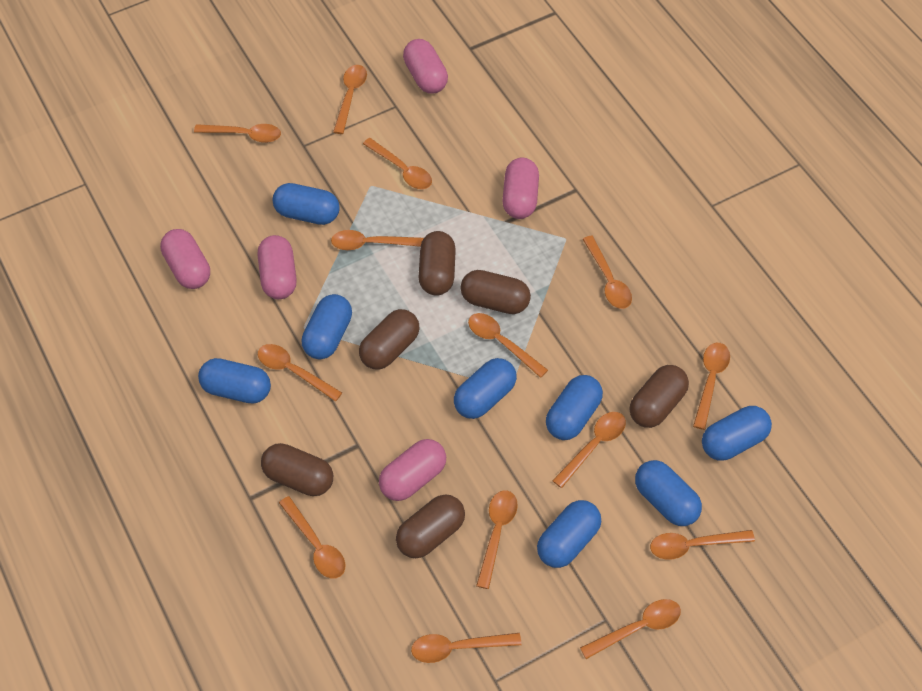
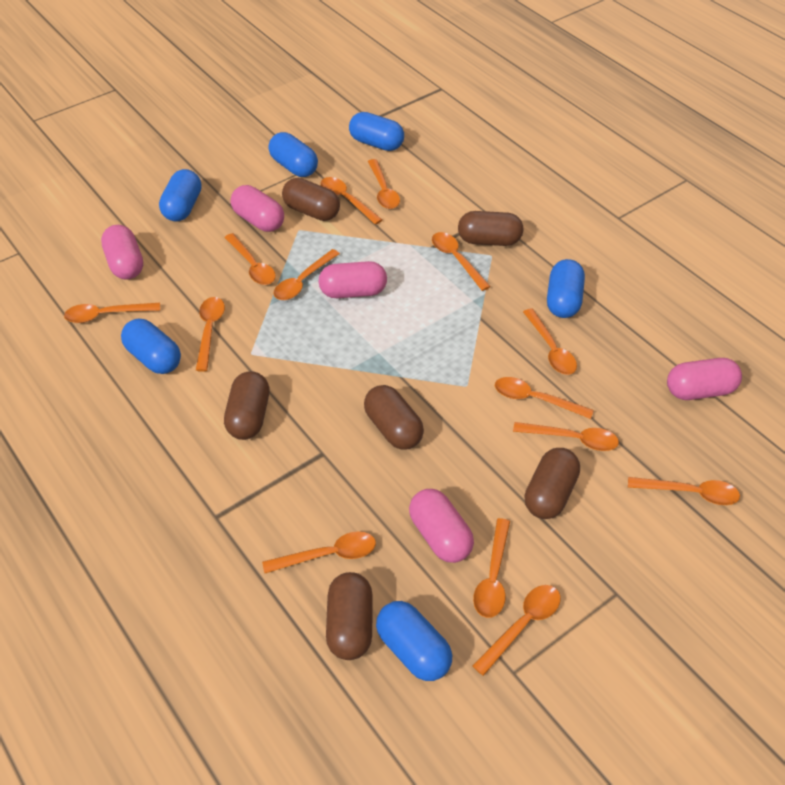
blue capsule: [198,358,271,404] [273,183,340,225] [302,294,352,359] [454,358,517,419] [537,500,601,568] [546,375,603,440] [635,460,702,526] [702,406,772,461] = 8 -> [121,319,181,374] [159,169,202,221] [268,132,318,177] [349,112,404,151] [376,601,452,681] [547,259,585,318] = 6

